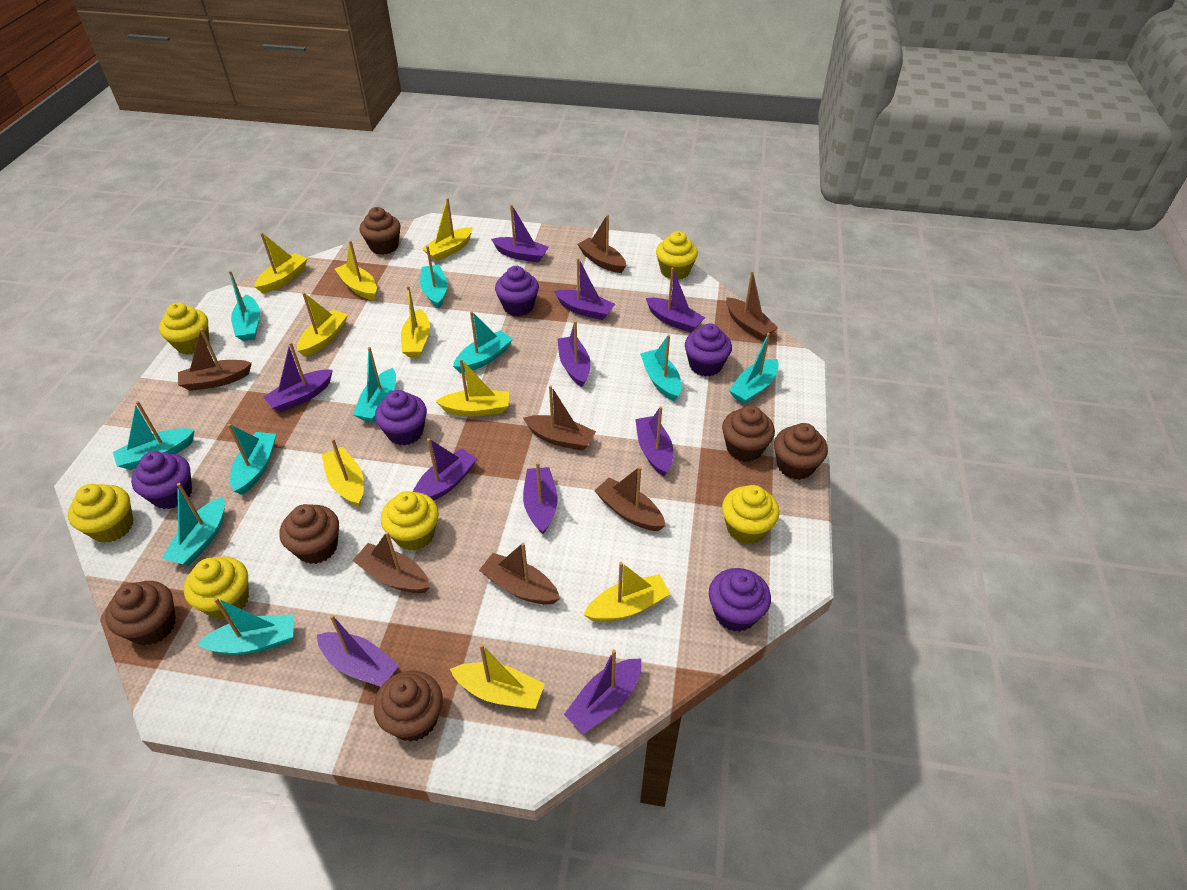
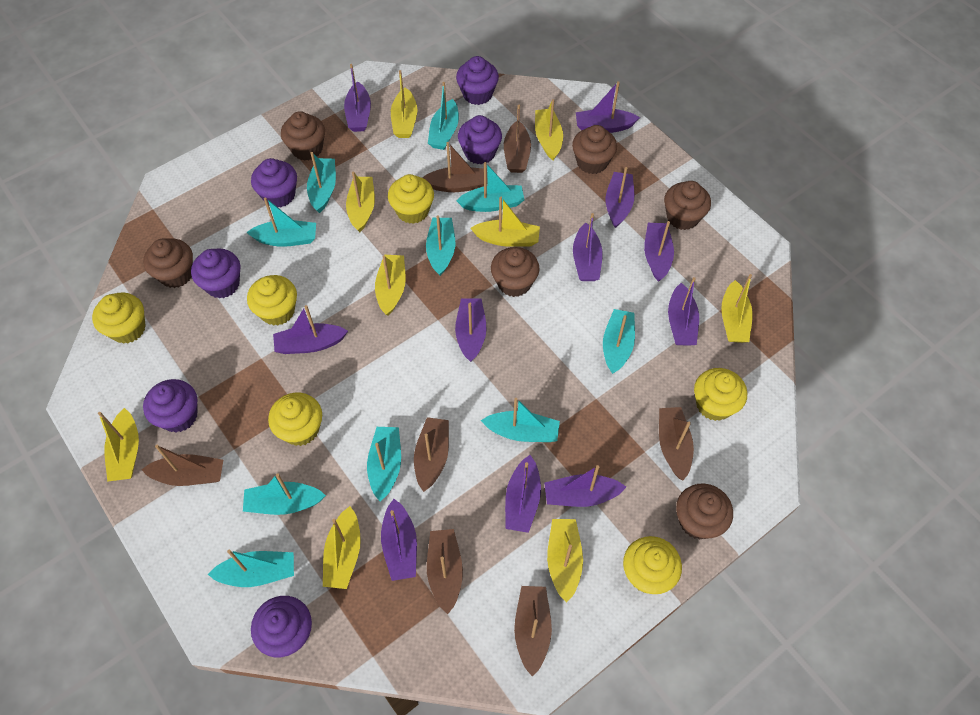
purple boat: [263,342,333,412] [317,614,399,687] [413,438,477,501] [491,204,549,263] [523,462,558,534] [554,258,615,320] [558,320,590,387] [564,649,641,734] [635,406,673,476] [646,268,705,333] = 10 -> [273,305,348,354] [344,64,371,132] [381,499,417,581] [455,298,487,362] [505,455,541,533] [544,465,626,507] [573,213,602,281] [576,81,640,133] [606,167,634,228] [644,221,674,282] [668,277,699,346] = 11
purple cupcake: [131,451,192,509] [375,390,427,446] [495,266,539,316] [685,323,732,377] [709,568,771,632] = 5 -> [143,379,198,432] [191,248,240,298] [251,158,297,207] [251,596,312,657] [456,56,499,105] [458,115,502,165] = 6

